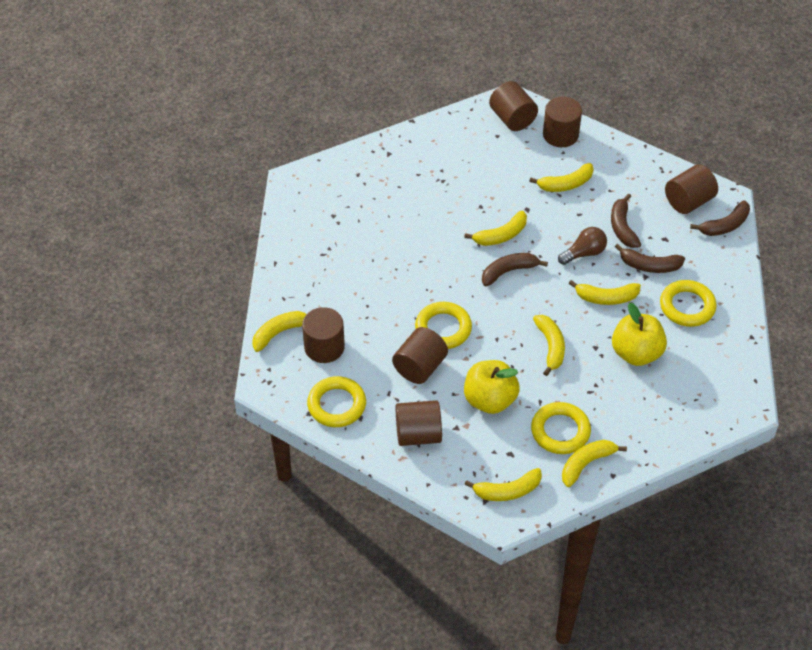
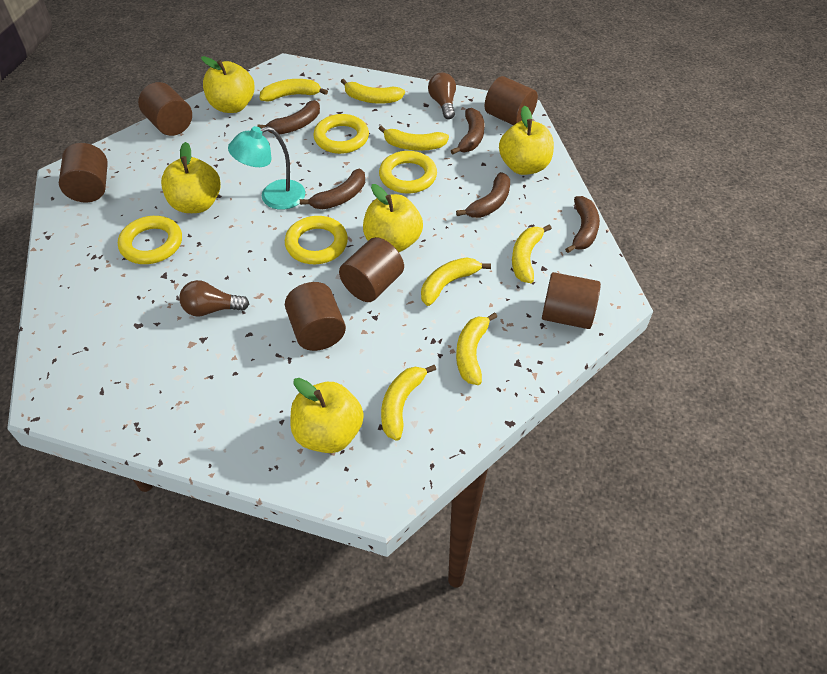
brown banana: [482,253,548,286] [611,193,641,248] [615,244,685,273] [690,200,750,236] = 4 -> [257,100,320,135] [300,169,365,209] [451,108,485,154] [456,172,510,218] [565,196,600,253] = 5
brown light bulb: [558,227,607,265] = 1 -> [179,280,249,317] [428,73,456,119] = 2
turquoise lamp: none = 0 -> [228,126,306,210] = 1
yellow apple: [464,360,520,414] [612,303,667,366] = 2 -> [161,142,221,213] [201,56,254,113] [291,378,364,453] [363,184,423,252] [499,106,554,175] = 5

